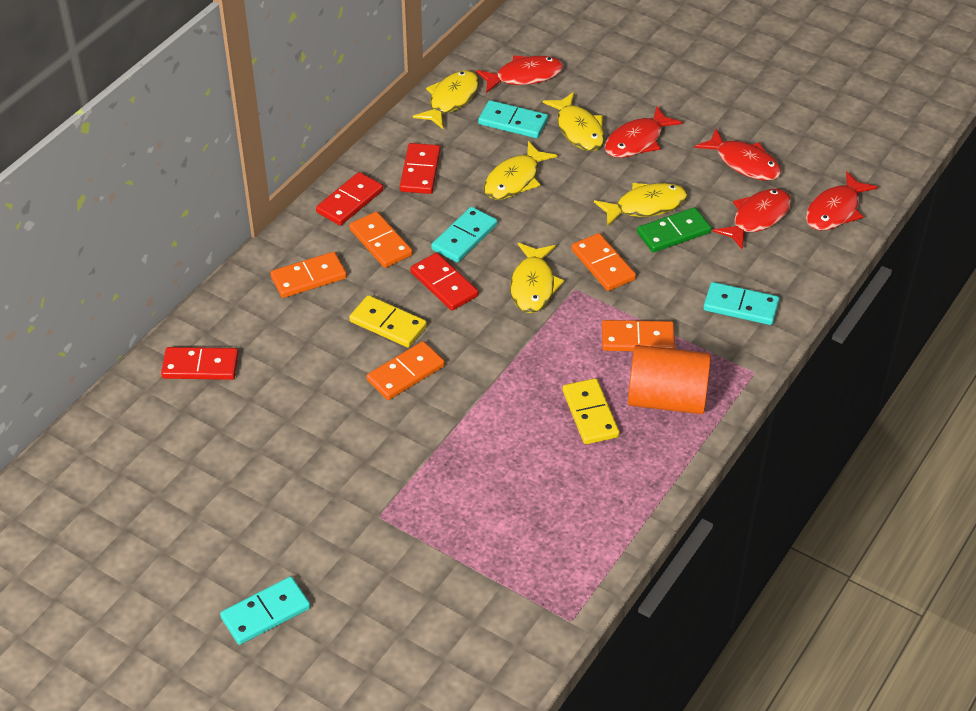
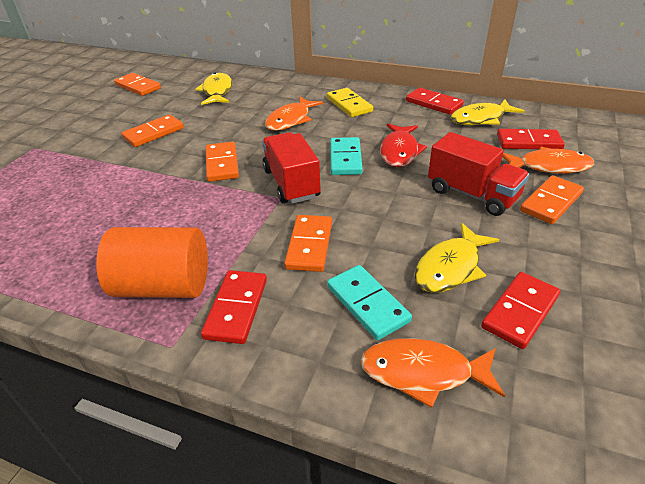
green domino: [637,207,712,253] = 1 -> none = 0
orange fish: none = 0 -> [265,96,323,131] [360,338,505,408] [502,147,594,174] = 3
red fish: [476,55,563,93] [605,106,683,158] [695,129,782,181] [713,189,791,249] [806,171,878,230] = 5 -> [380,124,427,167] = 1
red truck: none = 0 -> [262,132,321,204] [428,132,529,216] = 2
turquoise domino: [220,577,310,645] [431,207,497,262] [478,100,548,138] [703,282,780,325] = 4 -> [327,265,412,340] [330,137,363,175] = 2
yellow domino: [349,295,427,347] [563,378,620,444] = 2 -> [327,88,373,117] = 1
yellow fish: [413,70,479,129] [484,141,557,200] [510,243,564,313] [543,92,605,151] [594,183,688,227] = 5 -> [195,73,233,105] [414,223,499,293] [451,99,524,125] = 3

